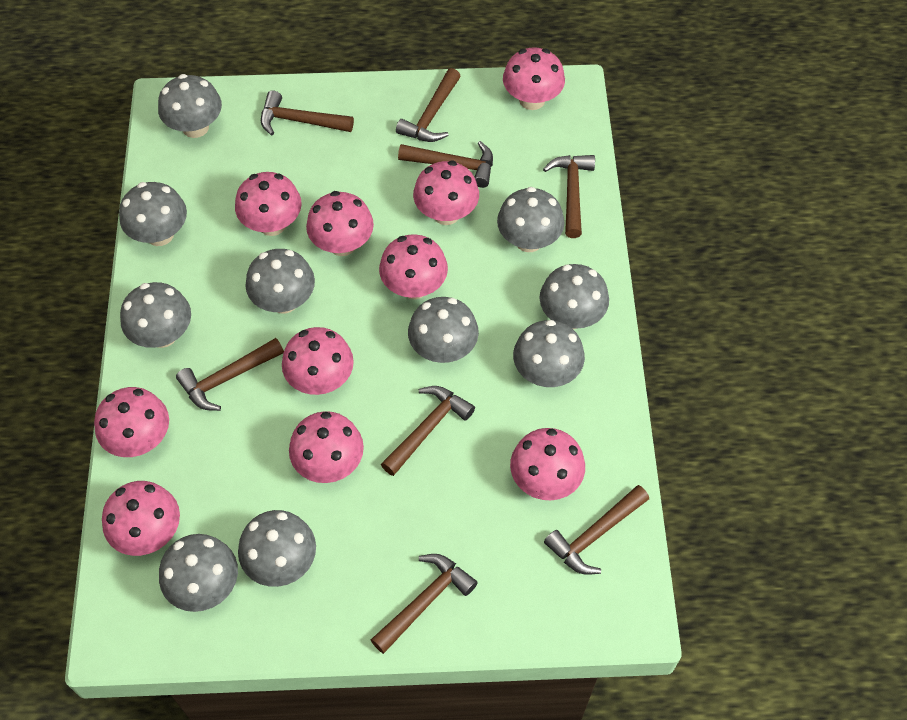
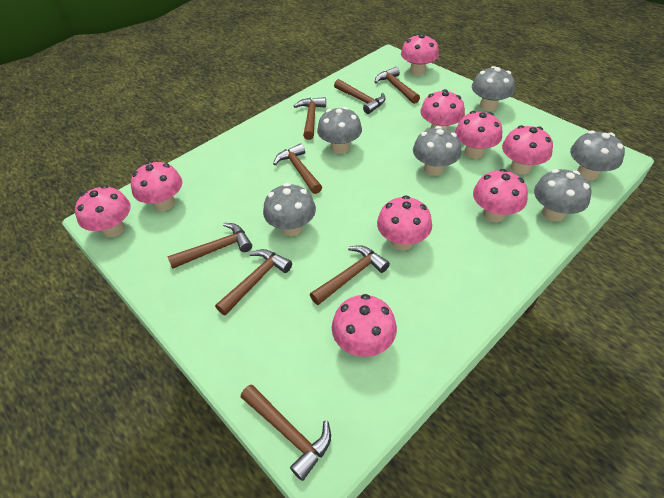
grey mushroom: [119,182,187,246] [120,282,191,348] [158,74,222,138] [159,534,238,612] [238,510,316,587] [246,249,315,314] [408,297,479,363] [497,187,564,252] [513,320,585,387] [539,264,609,329] = 10 -> [263,183,316,236] [317,107,362,154] [413,126,461,176] [472,66,515,111] [534,169,592,221] [570,130,625,181] = 6
pink mushroom: [94,387,169,457] [102,481,180,556] [235,172,302,236] [282,327,354,395] [289,411,364,483] [306,191,374,256] [379,234,448,299] [413,161,479,225] [503,47,565,110] [510,428,585,500] = 10 -> [75,185,131,237] [131,161,182,211] [332,294,397,357] [377,196,432,250] [401,34,439,75] [420,89,465,130] [455,111,502,159] [473,169,528,222] [502,125,553,174] = 9

